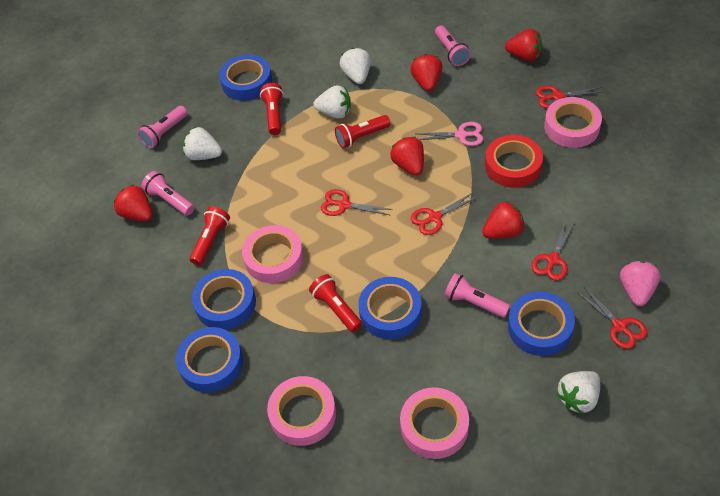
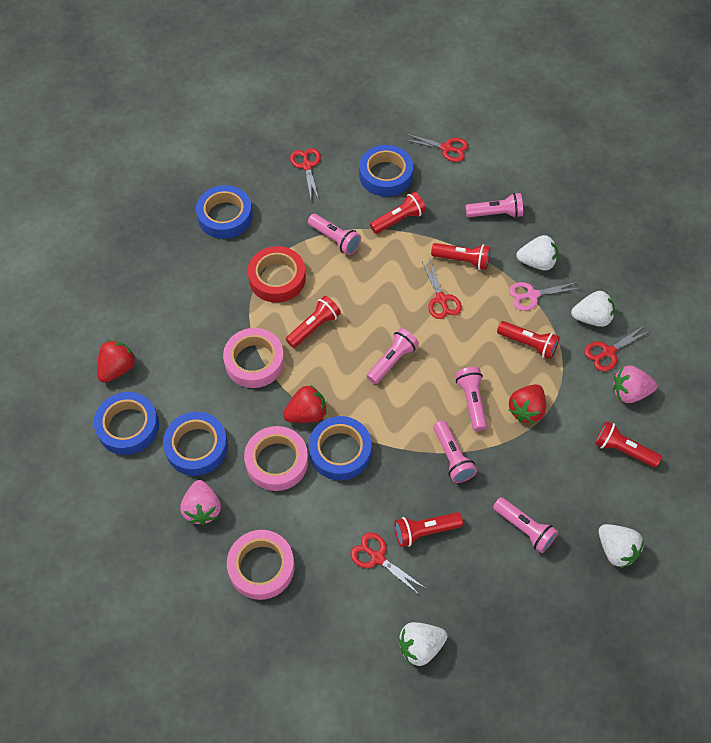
pink flashlight: [137,106,188,148] [141,171,194,216] [435,25,471,66] [444,273,510,318] = 4 -> [308,214,361,255] [367,328,419,384] [433,420,477,483] [455,367,487,431] [466,193,523,218] [493,497,558,553] = 6
pink strawberry: [620,261,661,306] = 1 -> [180,480,221,525] [613,366,657,403] = 2
pink tape: [242,225,304,283] [267,376,336,446] [400,387,469,459] [544,97,602,148] = 4 -> [223,328,284,388] [227,530,295,600] [244,426,308,491] = 3
red flashlight: [190,206,230,266] [260,83,284,135] [309,274,362,332] [335,115,390,148] = 4 -> [286,296,341,348] [370,192,426,234] [394,512,463,547] [431,243,491,270] [497,321,560,359] [595,421,662,468] = 6
red strawberry: [114,184,153,221] [390,137,424,176] [410,54,443,91] [482,201,525,239] [505,29,542,61] = 5 -> [97,340,136,383] [283,385,327,423] [508,384,546,423] = 3

